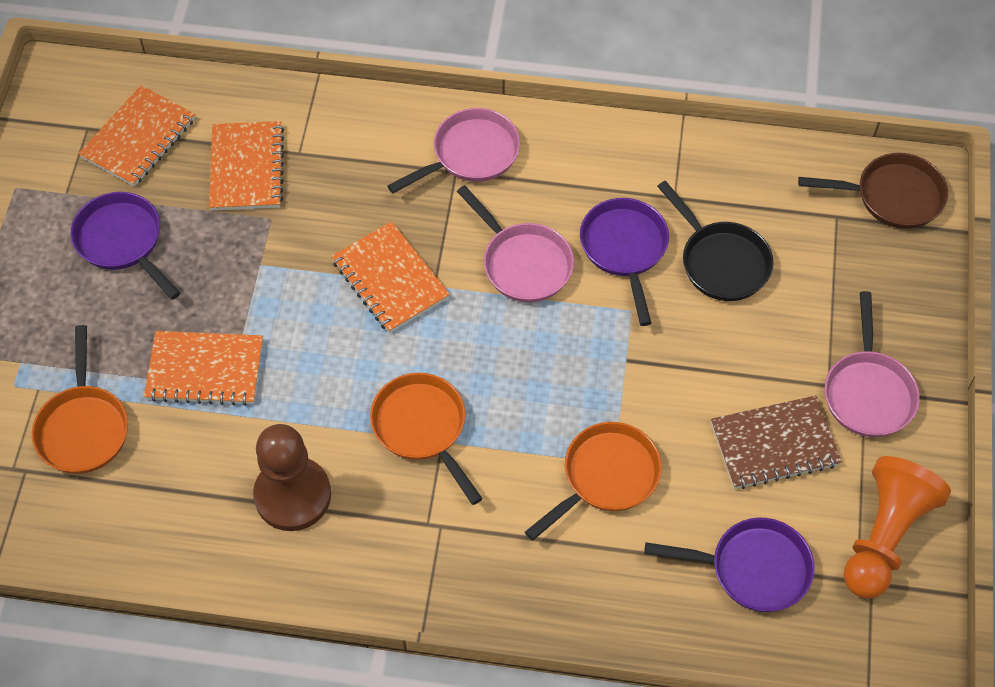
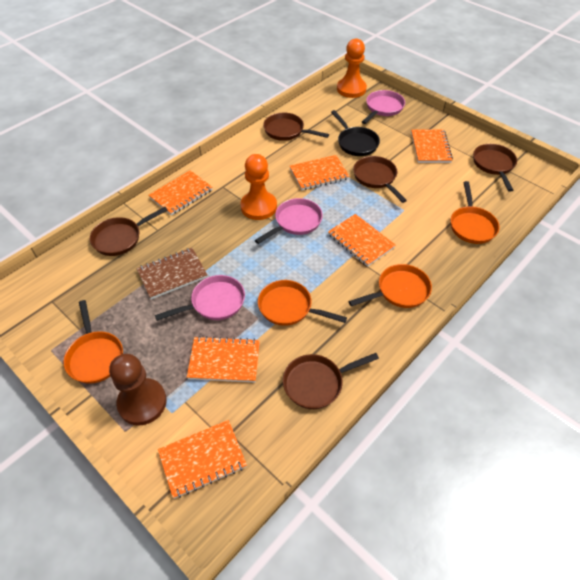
brown pan: [798,153,948,229] = 1 -> [90,207,168,256] [263,113,329,141] [283,353,379,409] [353,156,407,203] [473,144,517,192] = 5
orange notebook: [78,85,195,187] [144,331,263,406] [209,121,284,211] [331,222,450,333] = 4 -> [149,170,213,216] [158,420,247,499] [187,336,260,382] [290,155,350,190] [328,214,396,267] [411,129,453,163] = 6
orange pan: [32,325,128,474] [370,373,483,505] [525,422,662,541] = 3 -> [64,300,123,384] [258,280,347,326] [348,264,432,308] [451,181,500,244] = 4
orange pawn: [843,456,951,598] = 1 -> [240,154,277,220] [337,38,367,98] = 2
purple pan: [70,192,180,300] [580,198,669,326] [644,518,815,612] = 3 -> none = 0

